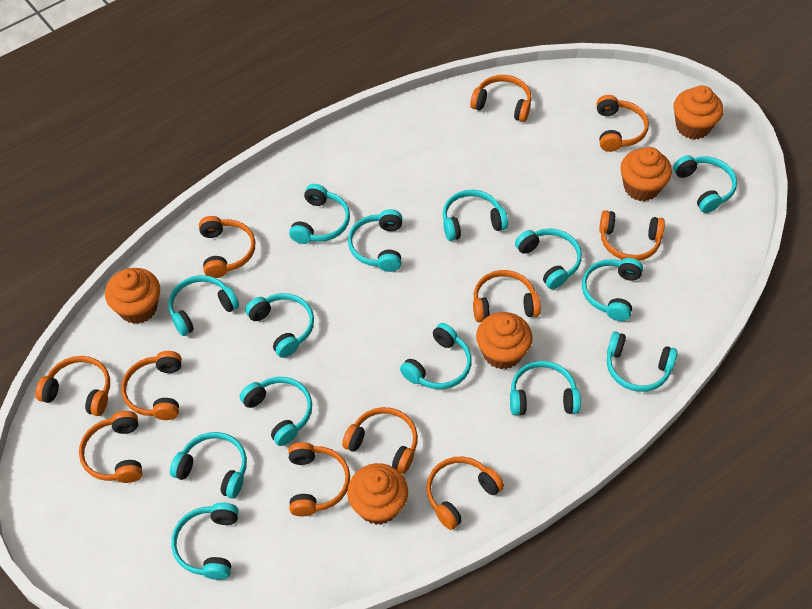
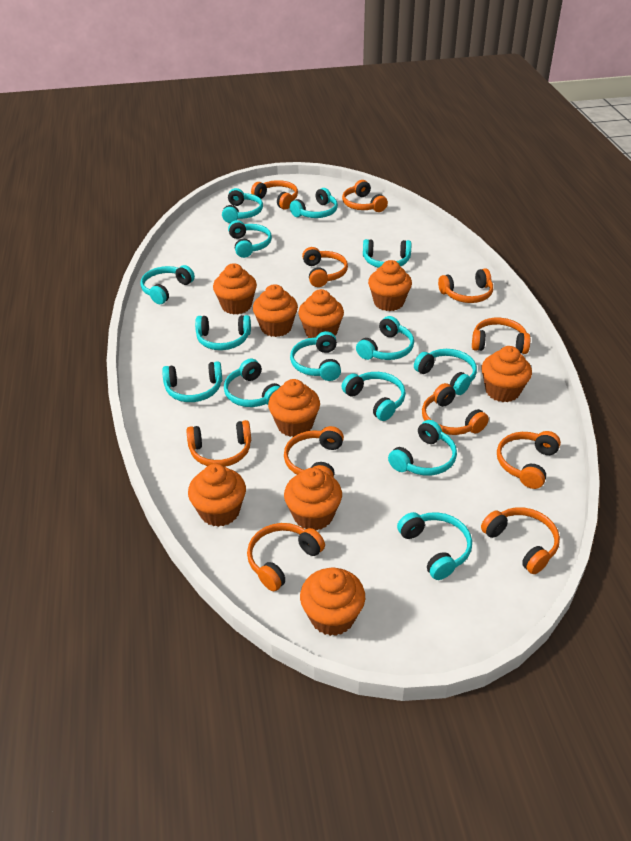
orange cupcake: [105,268,160,324] [347,463,408,525] [476,312,533,369] [620,147,672,201] [674,85,723,140] = 5 -> [188,464,246,527] [213,263,257,315] [253,284,298,337] [268,379,320,437] [284,468,342,531] [298,289,344,338] [300,567,365,636] [368,260,412,311] [481,346,532,402] = 9

